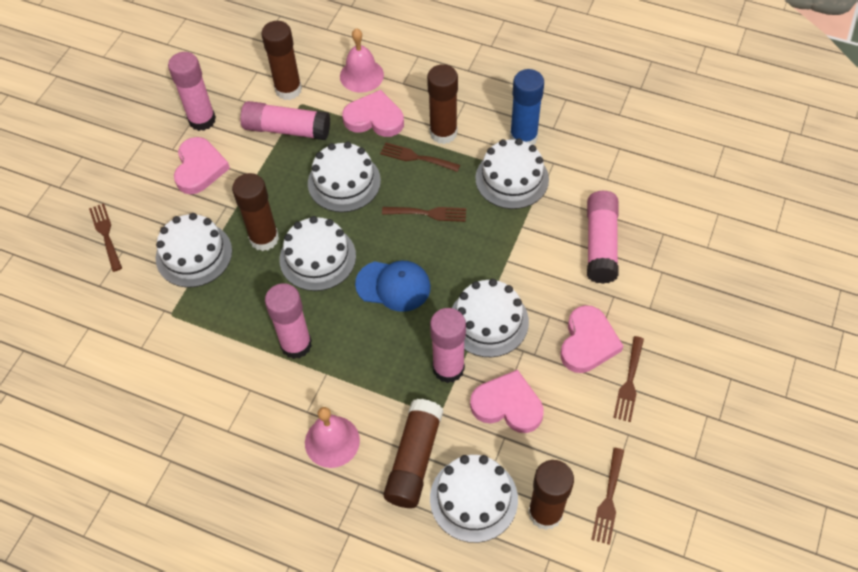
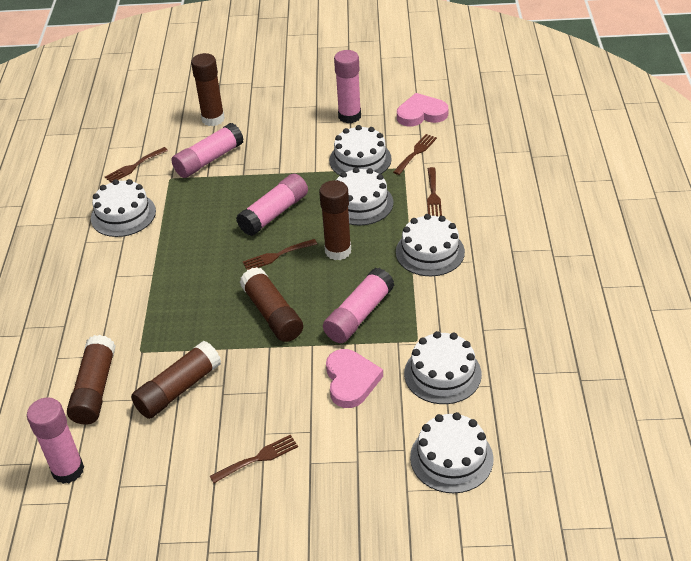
blue cap: [355,261,431,312] = 1 -> none = 0
blue glue stick: [510,69,544,145] = 1 -> none = 0
pink bell: [305,407,360,468] [340,28,384,93] = 2 -> none = 0
pink heart: [174,137,230,194] [342,90,404,137] [470,370,544,433] [561,305,623,373] = 4 -> [326,349,383,408] [397,93,449,126] = 2

